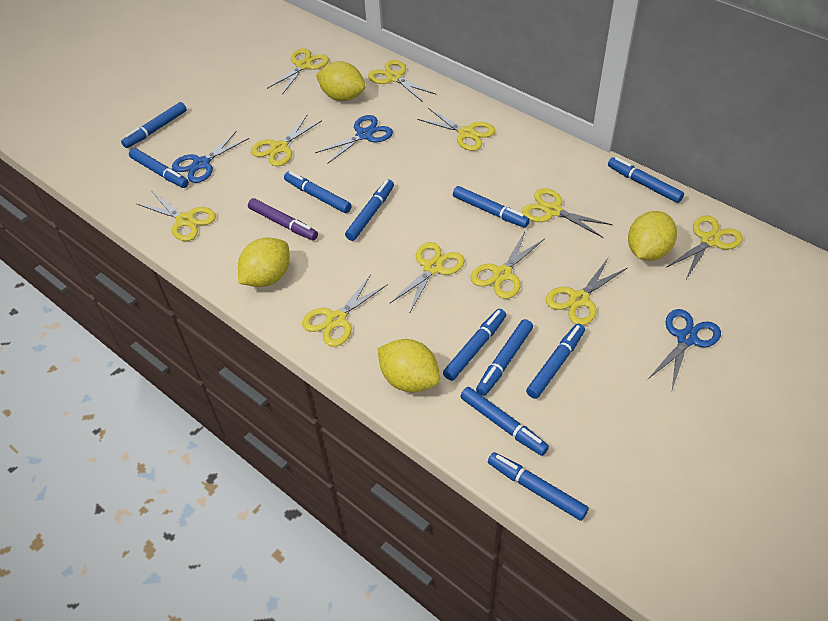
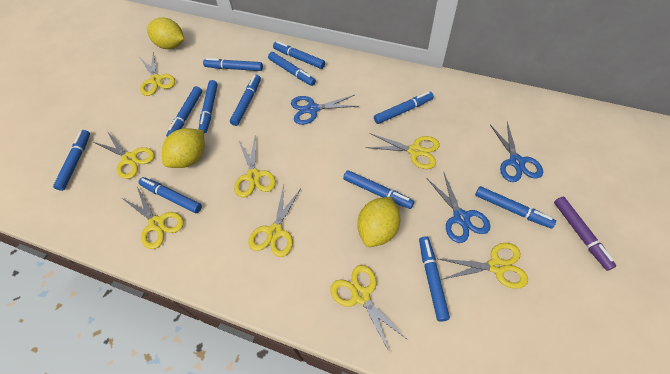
blue marker: [121,102,187,148] [129,148,189,188] [284,171,352,213] [345,179,394,241] [443,309,506,381] [453,186,530,228] [460,387,549,456] [476,319,533,396] [488,452,589,521] [526,324,585,399] [608,157,684,203] = 11 -> [53,130,90,191] [138,177,202,213] [166,86,202,137] [199,80,218,133] [203,58,263,71] [230,75,261,126] [268,52,316,86] [273,41,325,69] [343,170,414,209] [374,92,434,124] [419,236,450,322] [475,186,556,229] = 12
yellow lemon: [238,237,290,287] [316,61,366,101] [377,339,440,392] [628,211,677,261] = 4 -> [147,17,184,49] [162,128,205,168] [357,197,401,247] = 3
yellow scissors: [137,191,216,241] [251,115,322,166] [267,49,329,95] [302,274,388,347] [368,60,435,102] [390,242,465,314] [417,108,495,151] [470,232,544,299] [522,188,613,238] [546,257,627,325] [666,215,743,279] = 11 -> [94,131,155,179] [122,187,184,249] [140,52,175,96] [234,138,276,197] [248,185,301,257] [330,265,408,353] [366,133,440,169] [439,243,528,289] = 8

